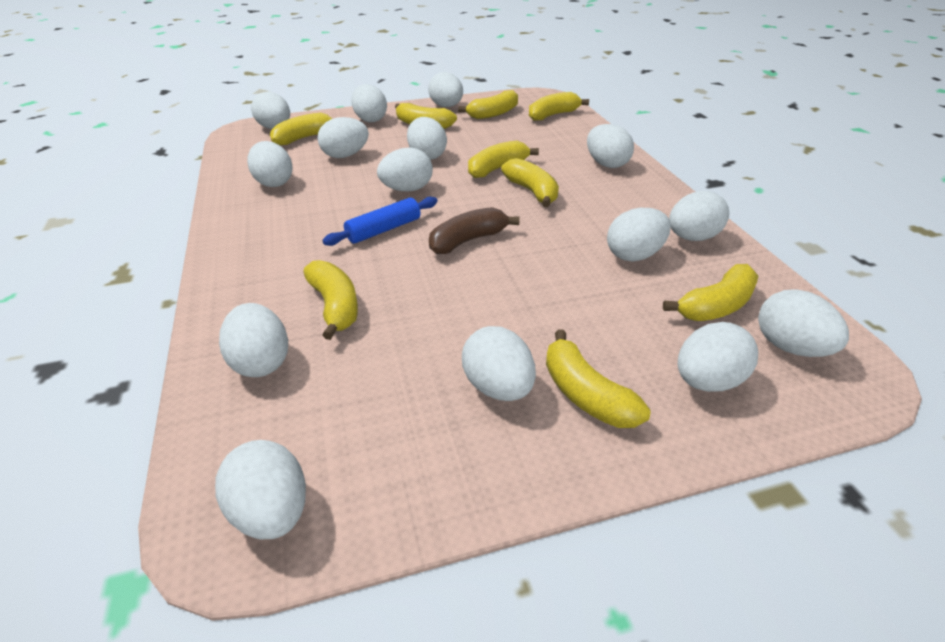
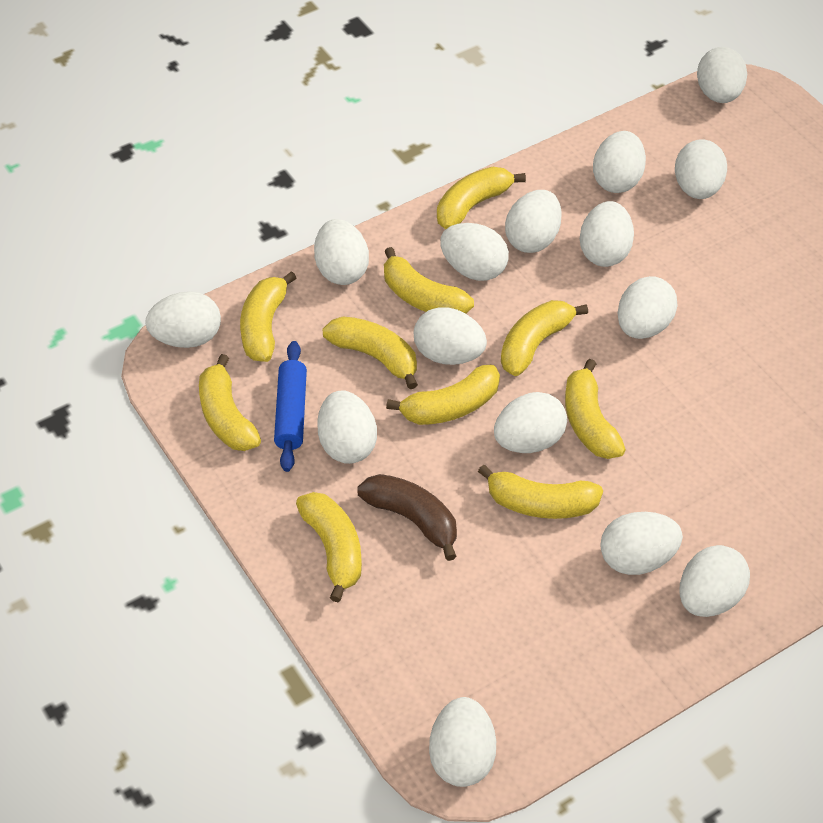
yellow banana: [270,113,332,145] [303,260,358,340] [395,103,457,129] [458,90,518,119] [468,141,539,178] [501,158,559,207] [529,92,589,121] [546,329,651,428] [663,264,758,321] = 9 -> [199,354,261,451] [240,271,296,362] [296,492,362,602] [322,316,418,389] [384,247,474,314] [386,365,500,425] [437,167,526,229] [478,465,603,519] [501,300,588,376] [565,359,626,459] = 10

